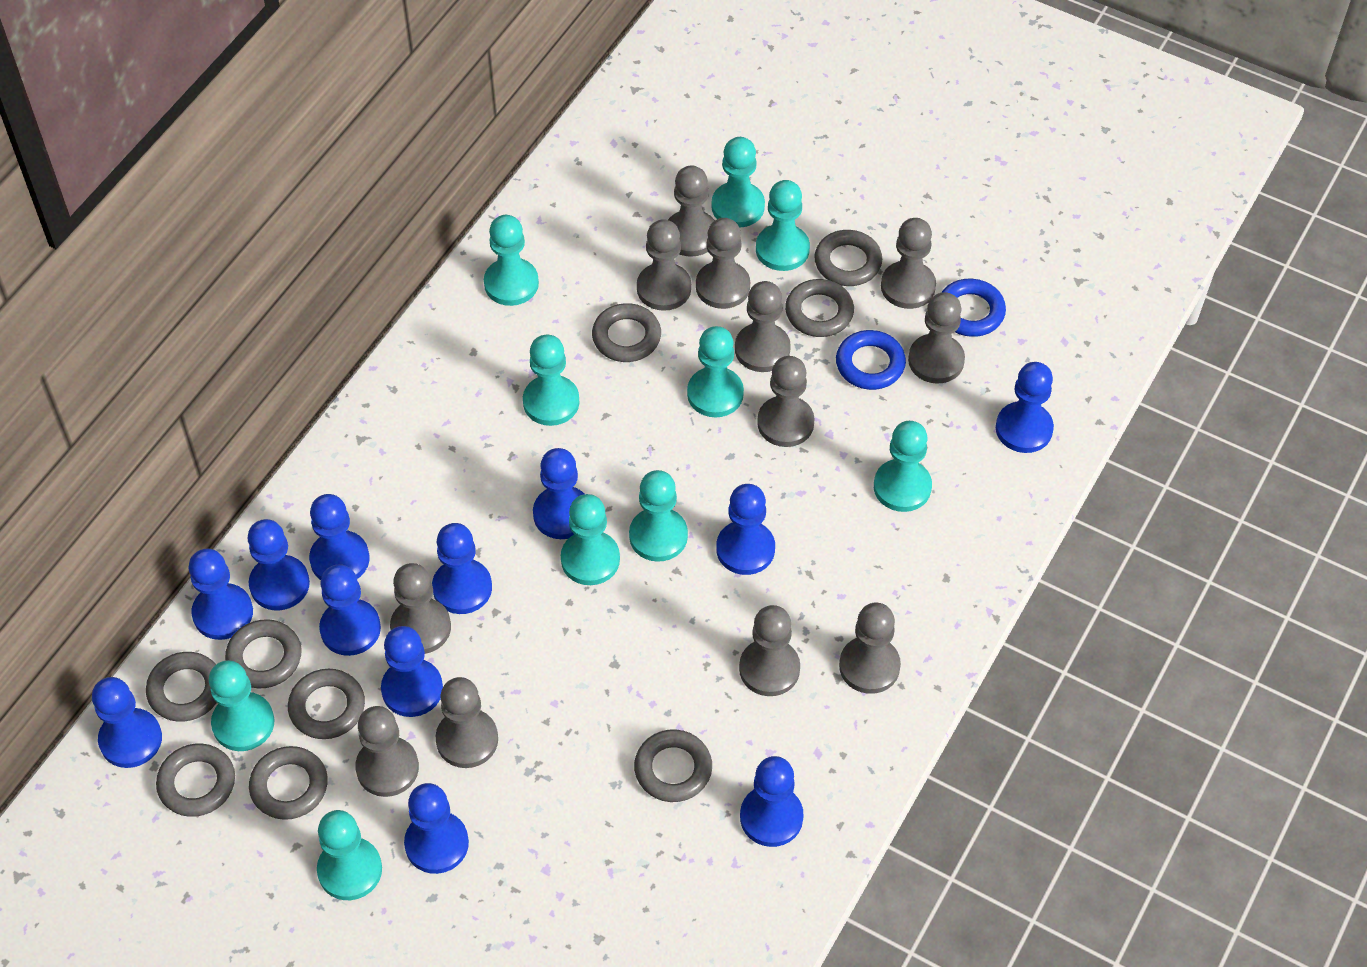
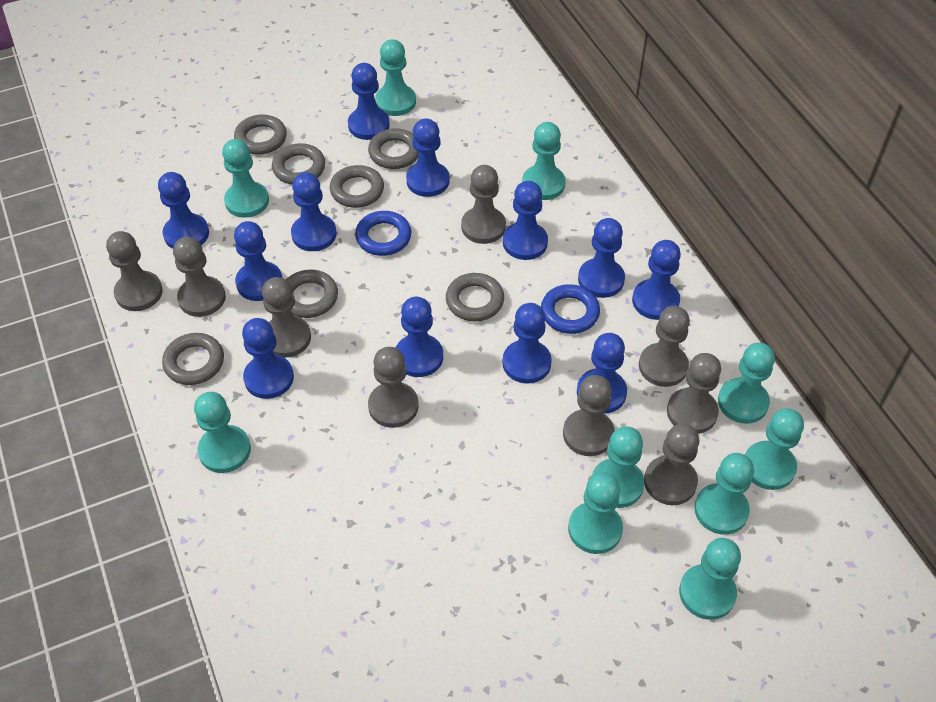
grey pawn: [355,706,419,797] [390,563,451,654] [436,677,498,768] [637,219,691,311] [668,165,715,257] [696,218,750,309] [735,281,791,372] [739,605,800,696] [757,356,815,447] [839,603,901,694] [881,218,936,309] [908,292,965,384] = 12 -> [106,231,163,311] [173,237,226,317] [262,277,311,358] [368,347,419,428] [461,165,506,244] [563,375,615,456] [639,306,690,387] [644,424,699,505] [667,353,721,434] = 9
grey ring: [146,652,217,722] [156,744,235,817] [225,619,301,688] [249,746,328,820] [288,669,365,739] [592,303,661,362] [634,730,712,802] [785,279,854,337] [814,230,882,286] = 9 -> [162,333,224,385] [234,115,287,155] [272,143,325,184] [286,270,338,318] [330,165,384,208] [368,128,419,169] [446,273,504,321] = 7

